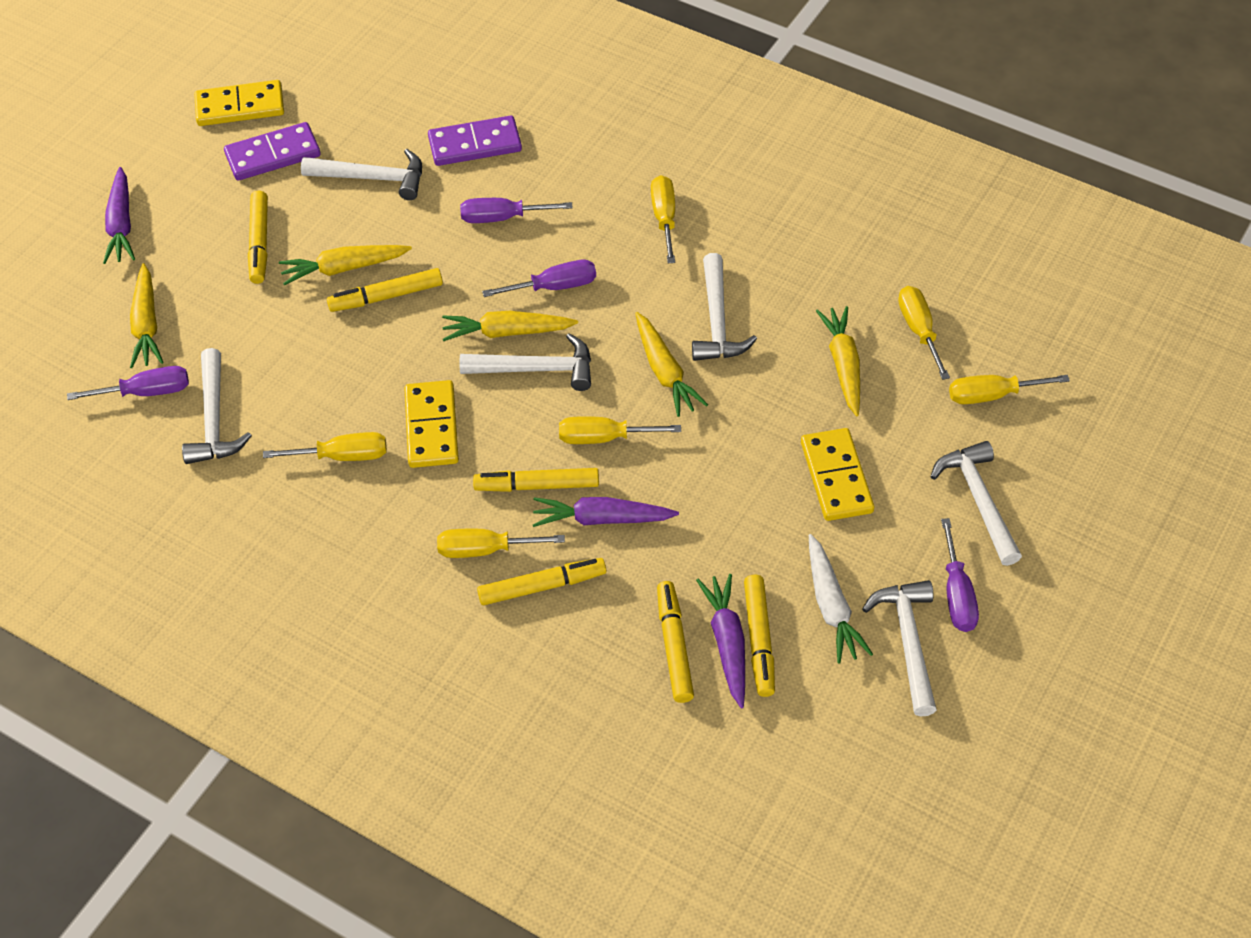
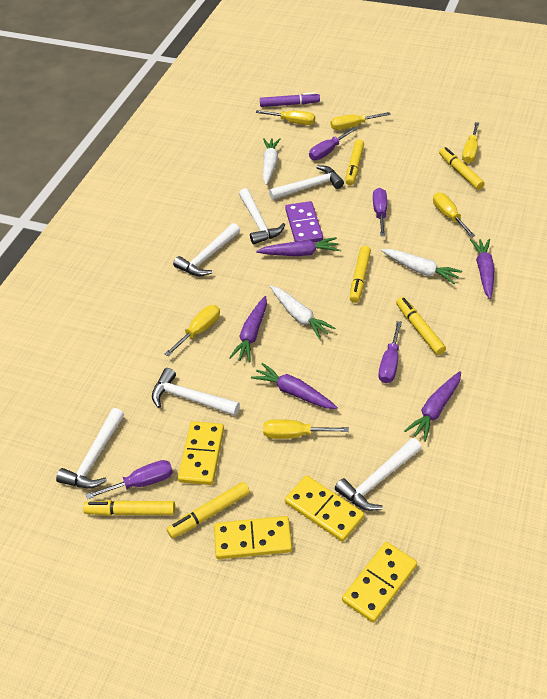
purple carrot: [103,167,135,264] [533,497,679,527] [696,574,745,708] = 3 -> [229,296,267,362] [251,363,338,409] [256,237,339,256] [404,371,461,442] [470,239,495,299] = 5
purple domino: [224,122,321,181] [428,115,522,166] = 2 -> [285,201,323,242] = 1
purple marker: none = 0 -> [260,92,320,107] = 1
white carrot: [809,534,873,664] = 1 -> [263,138,280,185] [270,286,335,339] [381,249,462,284] = 3
yellow carrot: [130,263,164,368] [279,245,412,285] [442,311,578,341] [635,312,708,417] [816,306,860,416] = 5 -> none = 0
yellow domino: [194,80,284,126] [404,380,459,468] [801,428,874,521] = 3 -> [178,421,224,485] [214,516,292,559] [285,475,364,542] [342,542,417,623] = 4

